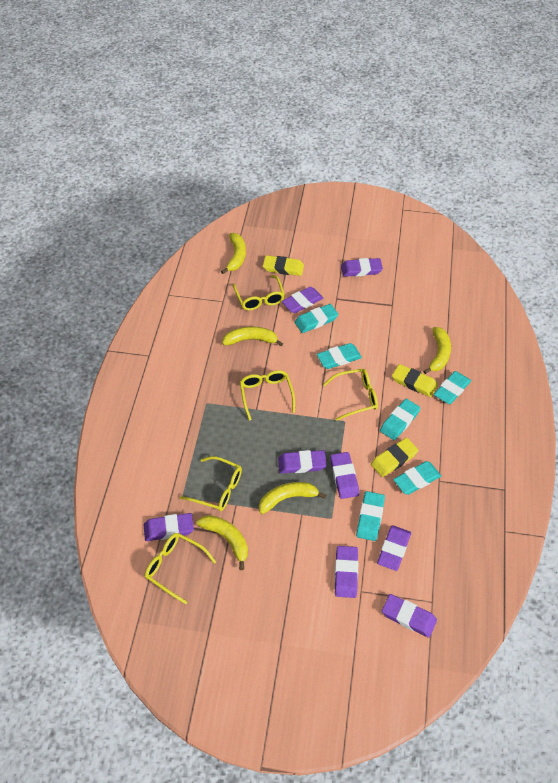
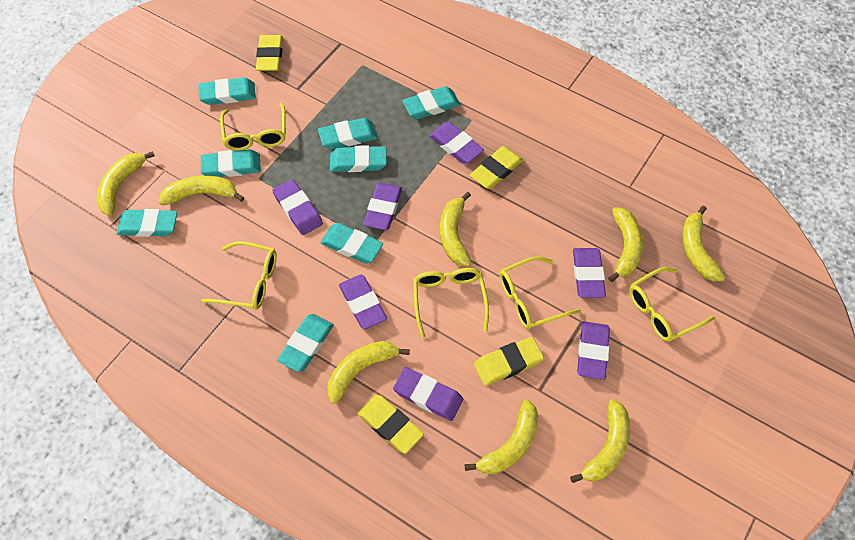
purple eraser: [144,513,194,541] [278,450,327,474] [282,287,323,313] [330,452,359,499] [335,546,358,598] [341,258,383,277] [377,525,411,571] [382,594,437,638] = 8 -> [272,179,323,235] [339,275,387,330] [363,183,402,230] [393,367,463,421] [429,122,484,164] [573,248,606,298] [577,321,610,380] = 7
turquoise eraser: [295,304,338,333] [317,343,362,369] [356,491,385,541] [380,399,421,440] [393,461,441,495] [434,371,471,404] = 6 -> [117,209,177,237] [198,78,256,105] [201,149,261,177] [277,314,334,372] [318,118,378,149] [320,223,383,264] [330,145,387,172] [402,86,460,119] = 8
yellow banana: [197,515,248,570] [221,233,246,274] [222,327,283,347] [259,482,326,514] [423,327,451,374] = 5 -> [97,151,155,216] [159,175,244,205] [328,341,410,404] [440,192,472,266] [465,400,538,474] [570,399,630,483] [608,207,643,282] [682,205,725,281] = 8
yellow eraser: [263,255,304,276] [371,438,419,477] [392,364,438,397] = 3 -> [256,35,283,71] [358,395,424,454] [470,146,523,189] [474,337,544,386] = 4

